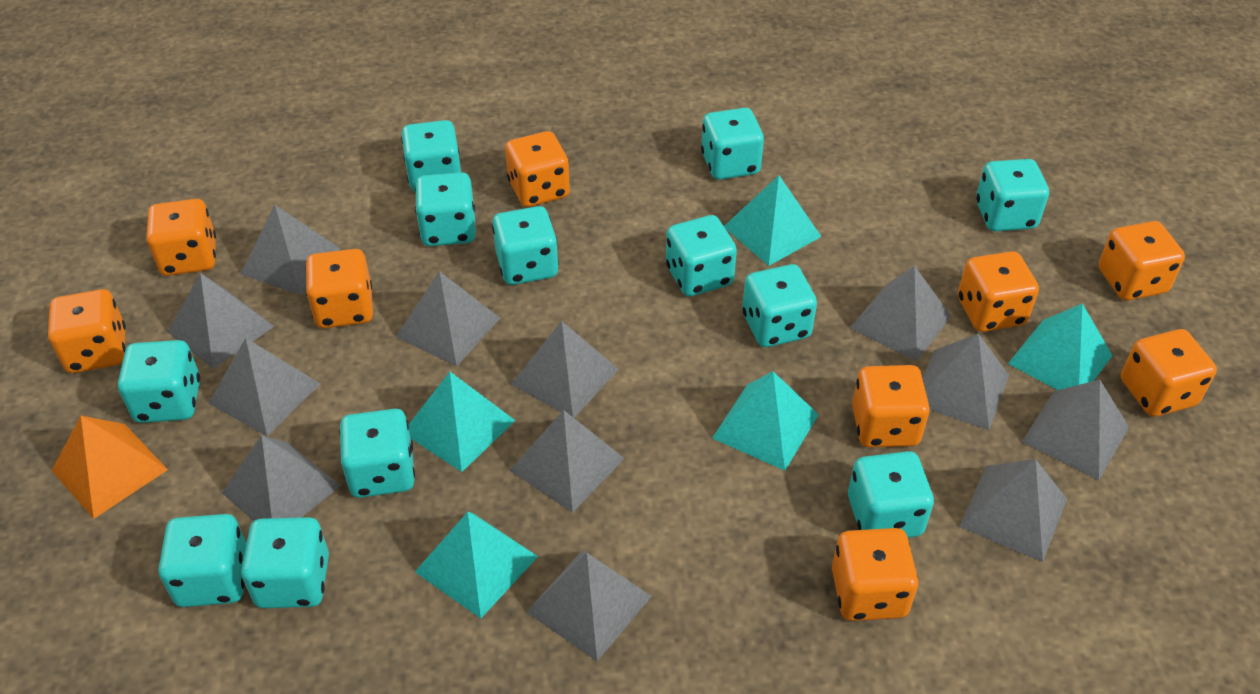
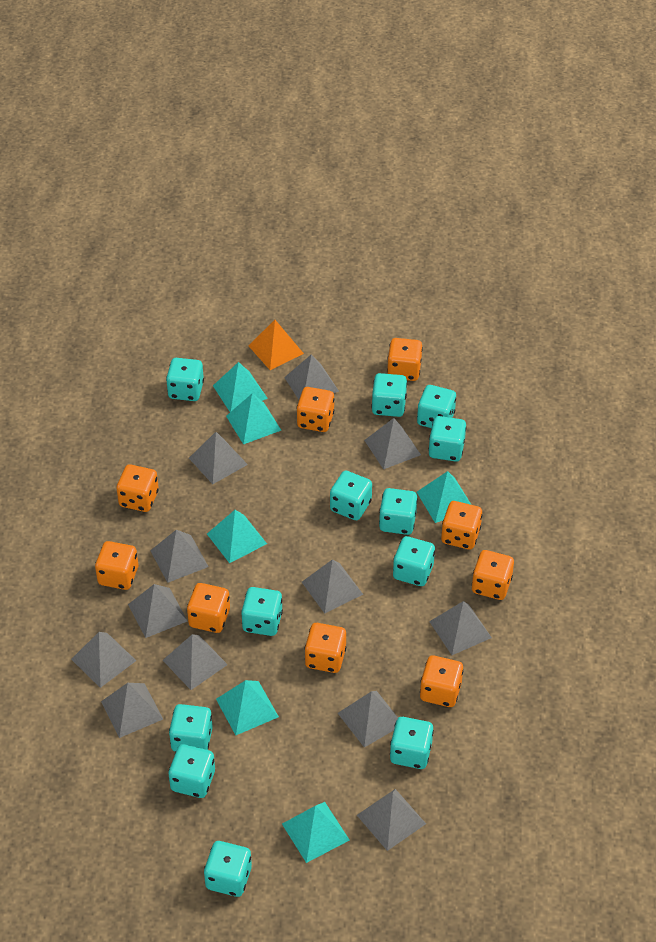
turquoise pyramid: [408,372,516,472] [415,512,538,619] [712,371,819,471] [724,175,822,266] [1008,303,1113,390] = 5 -> [207,510,267,563] [213,362,268,412] [216,680,279,735] [226,393,281,445] [282,802,349,863] [417,471,471,523] = 6

